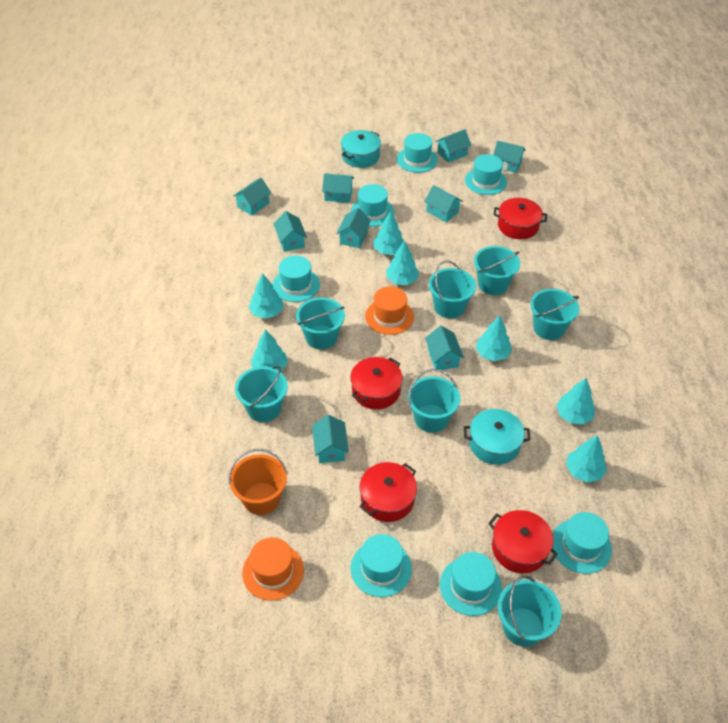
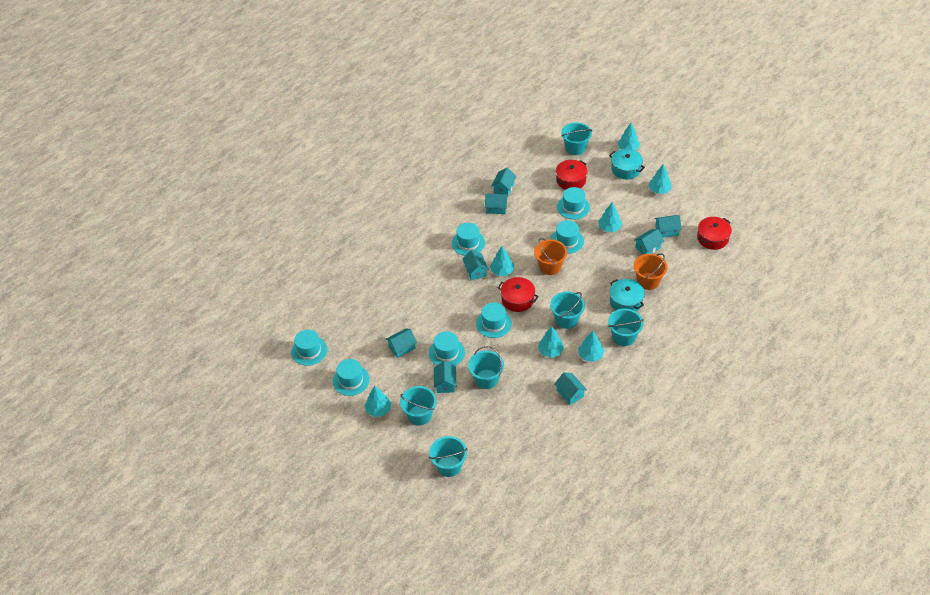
orange bucket: [229,449,288,515] = 1 -> [534,238,567,275] [634,253,668,290] = 2
orange hat: [242,537,304,601] [365,287,414,335] = 2 -> none = 0
red pot: [351,357,403,409] [360,462,417,522] [488,510,558,573] [493,198,547,239] = 4 -> [498,277,539,312] [556,160,588,190] [697,217,732,250] = 3
turquoise bucket: [235,366,288,422] [296,297,345,350] [408,369,460,433] [429,261,476,318] [474,246,520,295] [498,576,562,647] [531,289,579,340] = 7 -> [400,386,437,425] [429,436,467,477] [468,346,504,389] [550,292,585,329] [561,122,592,155] [608,309,644,346] = 6
turquoise house: [233,177,271,215] [273,211,307,252] [312,415,349,463] [322,173,354,203] [336,208,371,248] [424,185,463,222] [425,326,464,370] [436,129,471,163] [493,141,525,173] = 9 -> [386,328,417,358] [434,361,456,393] [462,250,489,280] [485,194,508,214] [492,168,517,196] [555,372,587,405] [634,229,664,254] [655,215,682,238] = 8

